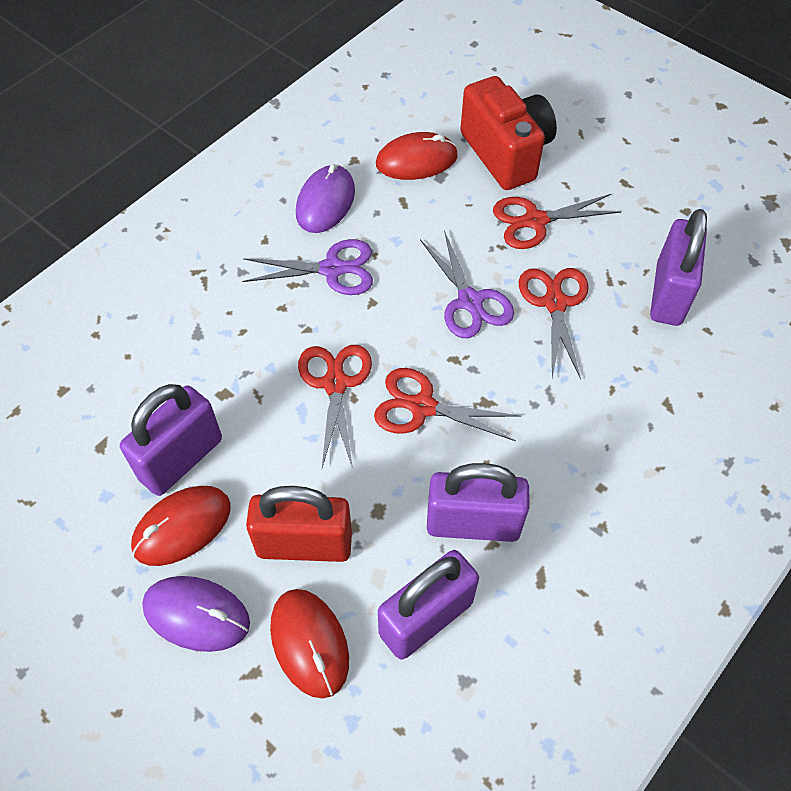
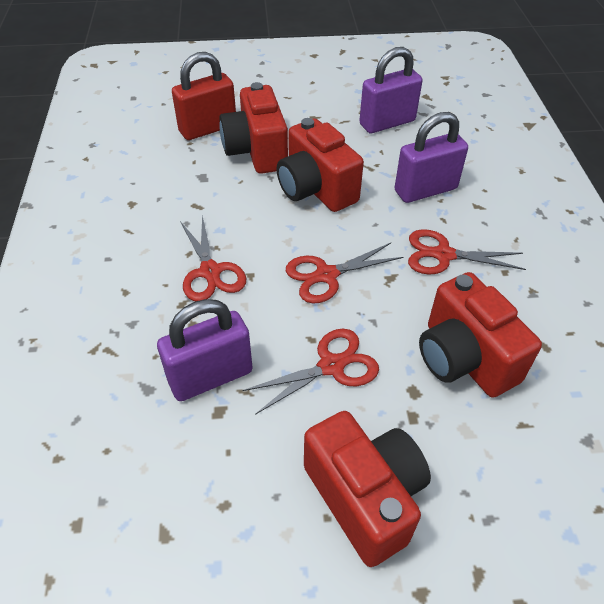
purple mouse: [142,576,250,652] [296,164,355,233] = 2 -> none = 0
purple padlock: [120,384,222,496] [378,550,479,660] [427,463,529,542] [650,209,707,326] = 4 -> [157,299,253,401] [359,47,423,133] [395,112,468,203] = 3
purple scissors: [242,239,373,295] [420,230,514,338] = 2 -> none = 0
red camera: [460,76,557,190] = 1 -> [219,82,288,174] [276,118,364,212] [304,411,431,567] [419,272,542,398] = 4
red mouse: [131,486,231,566] [270,589,349,698] [376,132,458,180] = 3 -> none = 0

